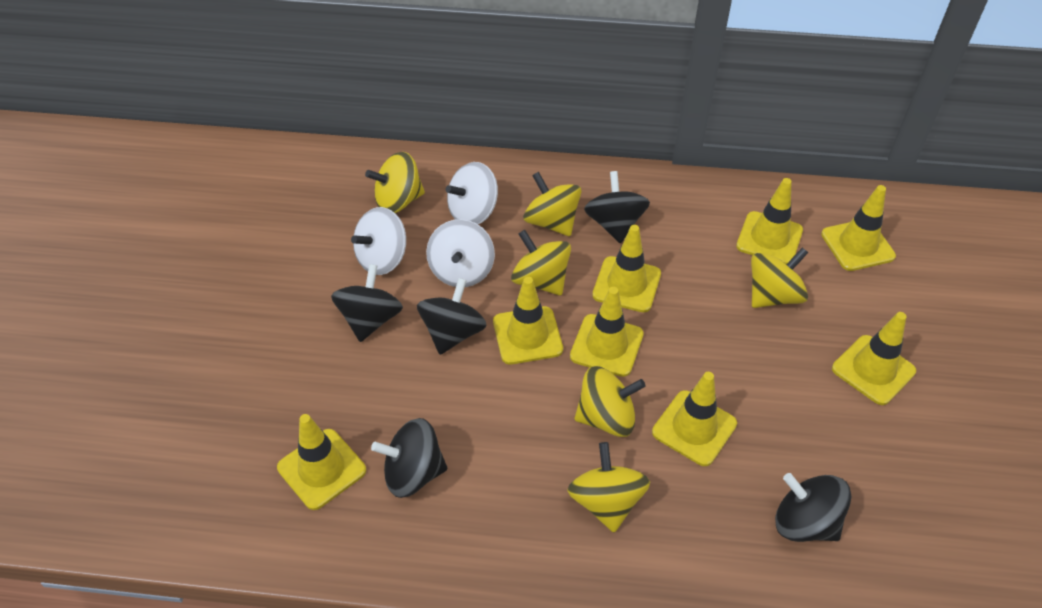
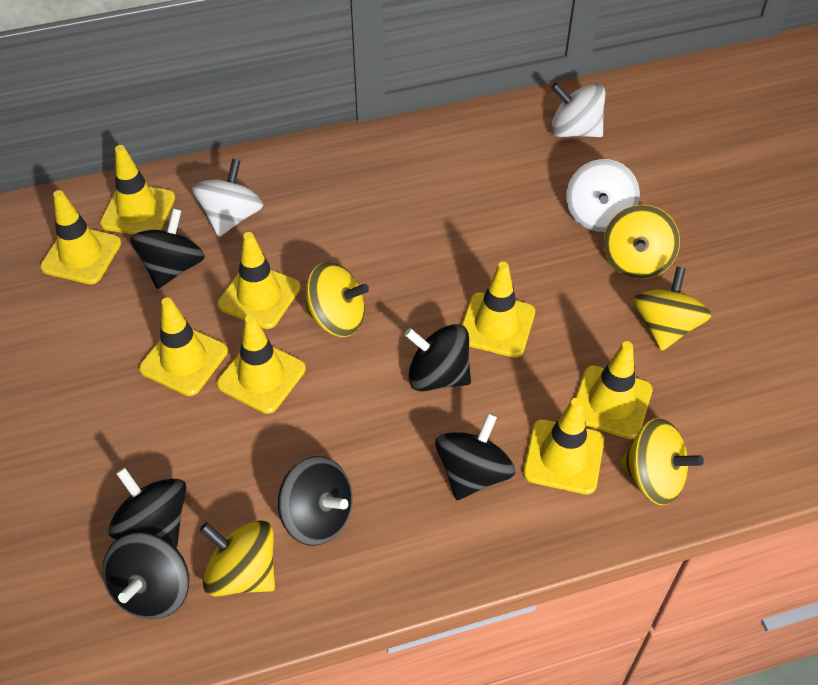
black spinning top: [331,264,403,342] [371,418,447,498] [417,278,487,355] [584,171,650,243] [775,473,851,542] = 5 -> [103,532,189,619] [108,468,187,548] [130,208,205,289] [278,456,352,546] [404,324,471,391] [435,413,515,500] = 6
yellow spinning top: [365,152,425,213] [511,230,571,295] [523,172,581,236] [567,442,650,532] [575,366,646,437] [751,248,808,308] = 6 -> [200,520,275,597] [305,262,369,337] [603,205,680,279] [620,418,704,505] [633,266,711,351] = 5

